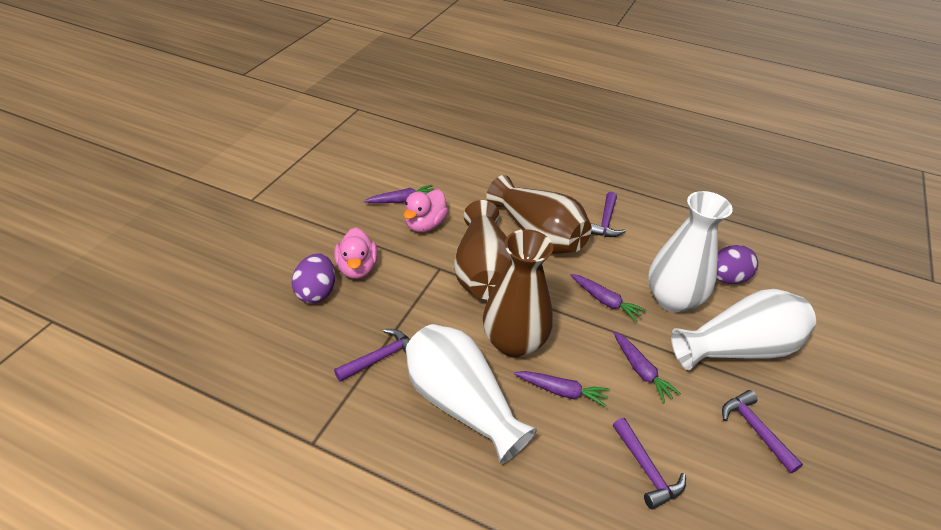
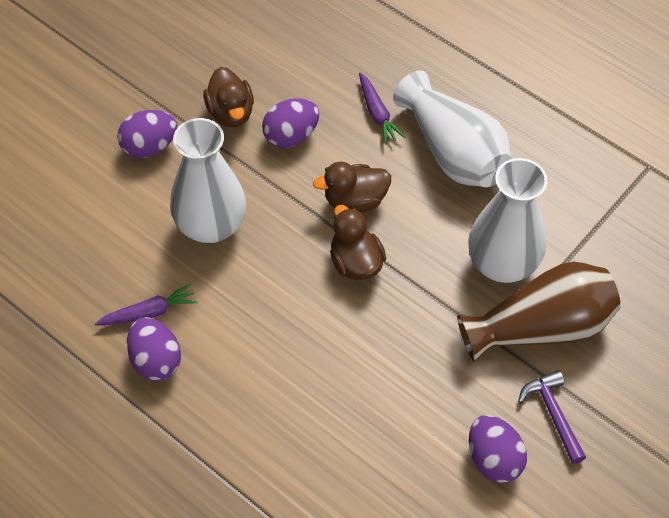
brown duck: none = 0 -> [203,67,254,127] [313,162,391,212] [330,205,387,280] = 3
brown vase: [454,200,511,299] [483,229,553,357] [486,175,592,254] = 3 -> [457,262,621,362] = 1
pink duck: [334,227,378,279] [404,190,448,232] = 2 -> none = 0
purple carrot: [364,185,435,203] [514,371,610,407] [570,274,646,322] [613,331,681,403] = 4 -> [95,284,197,326] [359,73,406,144] = 2
purple egg: [292,253,335,304] [716,245,758,284] = 2 -> [117,110,177,158] [127,317,181,381] [262,98,319,148] [469,415,527,483] = 4
purple hammer: [334,329,410,382] [591,192,626,237] [613,418,686,509] [722,390,803,473] = 4 -> [518,370,586,464] = 1

